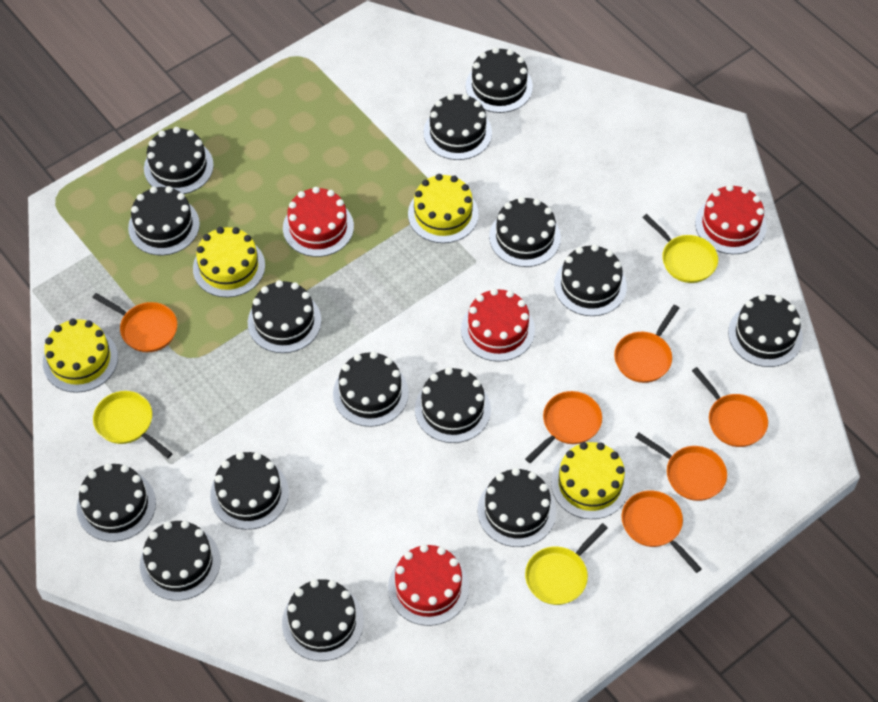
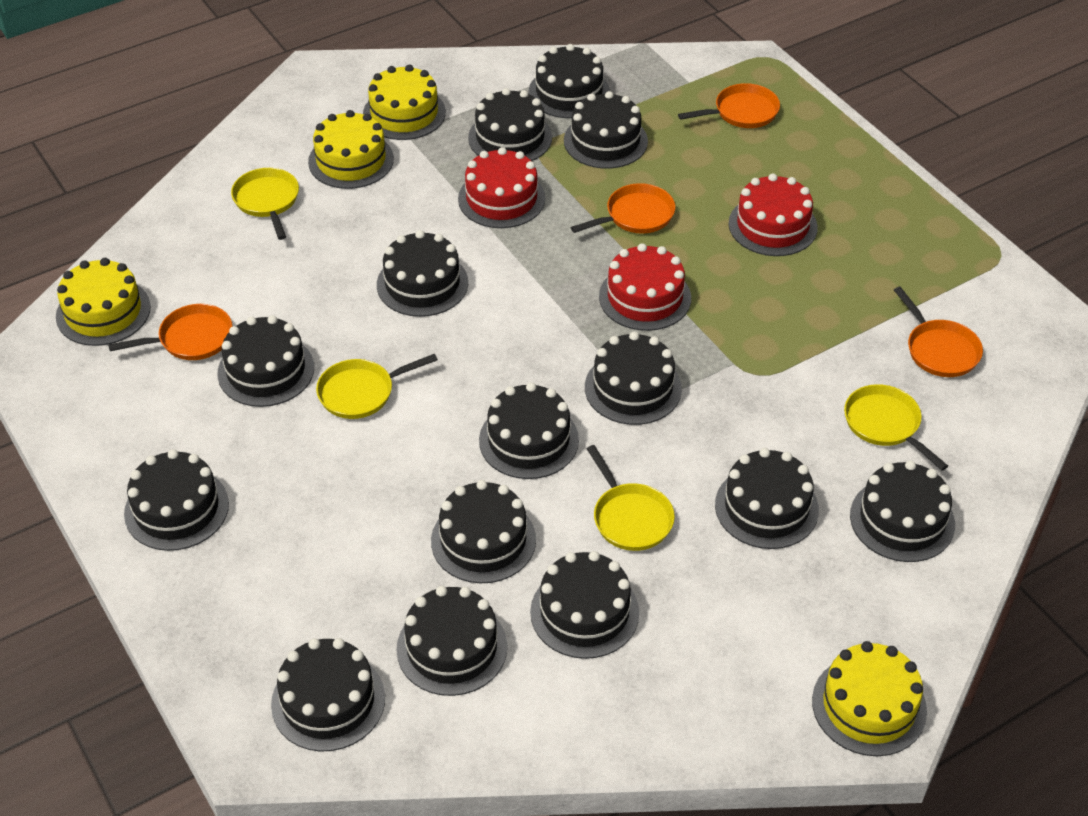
black cake: [77,463,156,542] [128,186,200,255] [140,520,221,601] [144,127,214,194] [210,452,289,530] [248,280,321,353] [282,579,364,661] [333,351,409,427] [415,367,491,443] [424,94,492,160] [466,47,533,113] [478,468,556,547] [489,197,561,267] [554,244,627,316] [728,294,803,367] = 15 -> [124,449,229,551] [217,315,314,407] [271,638,385,751] [377,230,468,317] [396,586,507,696] [431,480,536,583] [468,88,552,161] [479,382,579,479] [528,44,610,118] [530,551,639,659] [564,91,648,169] [585,332,682,425] [715,448,819,549] [850,460,955,562] = 14
orange pan: [92,293,177,352] [525,391,602,463] [614,305,679,383] [621,490,702,573] [635,432,727,501] [692,367,768,447] = 6 -> [108,304,232,360] [571,183,675,234] [678,83,780,128] [894,287,983,377] = 4
red cake: [283,187,354,257] [388,544,469,626] [461,288,535,362] [695,184,767,254] = 4 -> [458,147,545,228] [599,243,691,331] [729,174,818,256] = 3
yellow pan: [93,391,173,458] [525,523,608,605] [642,214,718,283] = 3 -> [231,168,299,240] [316,354,438,419] [587,445,675,551] [844,384,948,471] = 4

